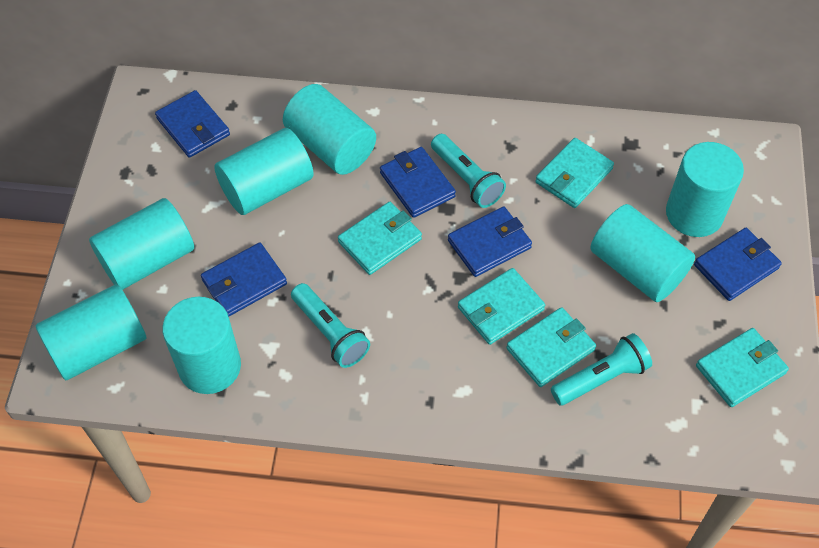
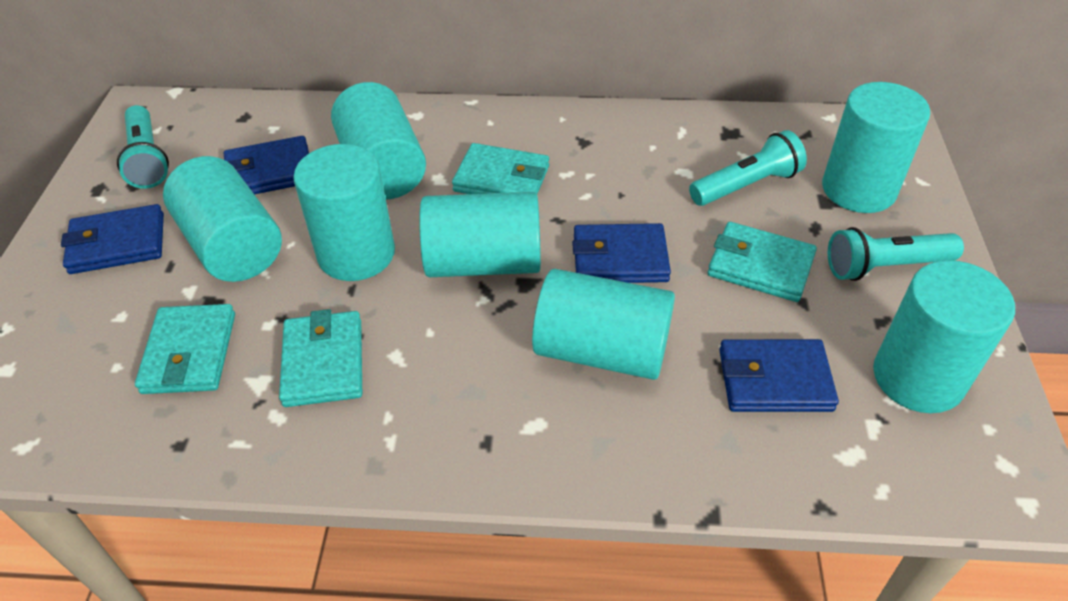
blue wallet: [155,90,230,158] [201,243,287,317] [380,147,456,218] [448,206,532,277] [694,228,782,301] = 5 -> [61,204,164,274] [224,136,309,194] [572,223,671,283] [719,339,839,412] = 4
turquoise wallet: [338,202,422,275] [458,268,545,345] [506,307,596,387] [535,138,614,208] [696,328,789,407] = 5 -> [135,304,235,394] [279,309,362,407] [452,143,549,194] [708,222,817,302] = 4

